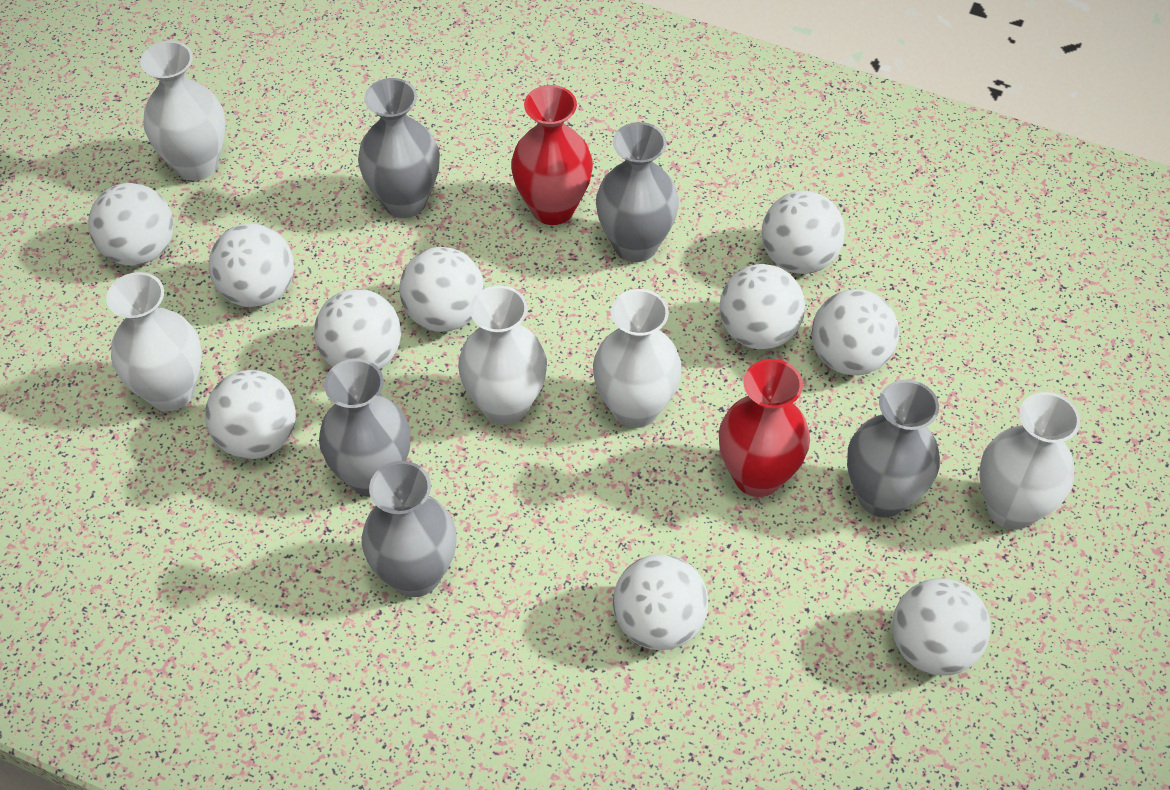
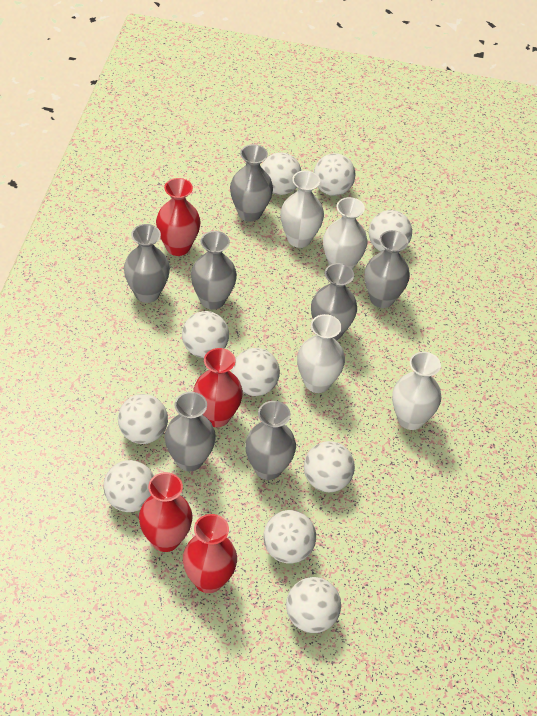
grey vase: [319,359,411,497] [358,78,440,218] [362,461,457,597] [596,122,679,262] [847,380,940,518] = 5 -> [124,224,170,303] [165,392,216,471] [191,231,237,310] [230,144,273,222] [245,401,296,480] [311,263,357,340] [365,230,410,308] = 7
red vase: [511,85,593,225] [719,359,810,497] = 2 -> [139,472,192,552] [156,178,201,256] [183,514,237,593] [193,348,243,427] = 4
white vase: [106,272,202,411] [140,41,225,181] [458,286,547,425] [593,289,682,428] [980,392,1080,530] = 5 -> [281,170,324,248] [297,314,345,393] [323,197,368,270] [392,352,441,430] = 4

